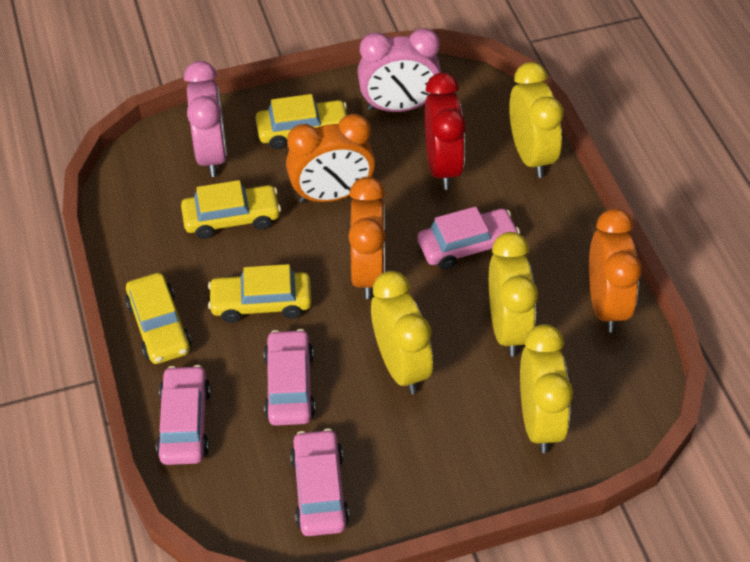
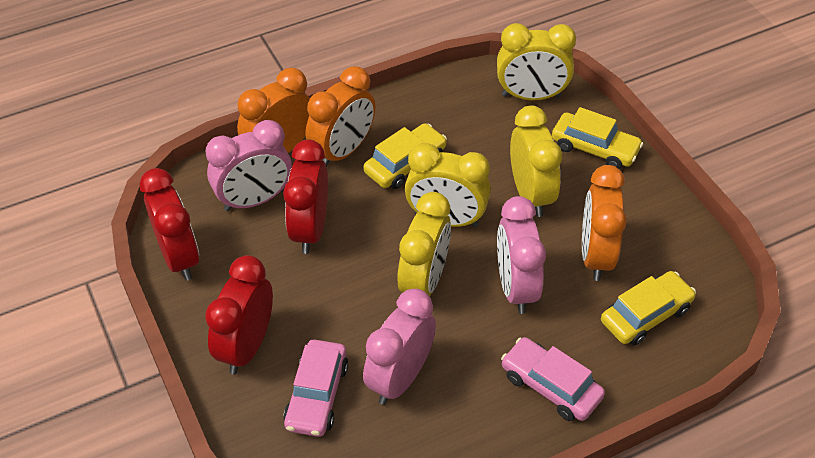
pink car: [156,365,211,465] [264,329,315,426] [290,428,349,536] [417,206,520,270] = 4 -> [284,340,348,437] [501,337,605,421] = 2
pink clock: [184,61,227,177] [358,28,441,112] = 2 -> [205,120,292,211] [363,289,436,405] [497,196,546,314] = 3
red clock: [425,73,466,190] = 1 -> [139,168,199,281] [205,255,273,375] [283,140,328,254] = 3
yellow car: [125,273,191,364] [181,180,281,239] [208,264,312,323] [256,94,347,149] = 4 -> [363,123,447,189] [552,107,643,169] [601,271,696,345] = 3

